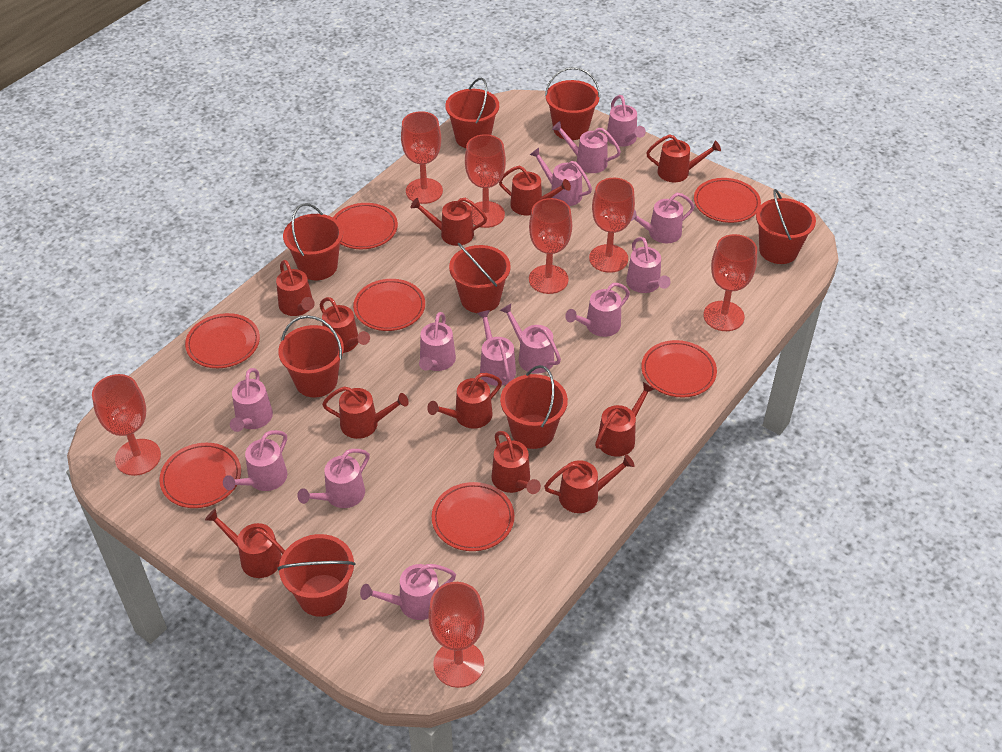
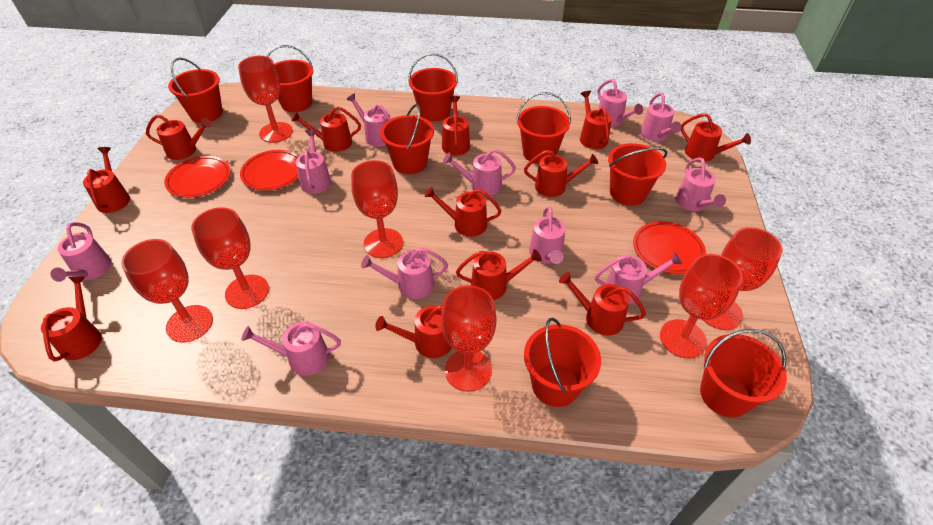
pink watering can: [223,430,287,491] [230,368,273,432] [297,449,370,508] [360,564,456,620] [419,312,456,371] [477,310,516,386] [500,304,561,374] [530,148,592,206] [552,121,621,173] [565,283,630,337] [606,95,646,147] [626,237,671,293] [631,193,695,243] = 13 -> [50,222,111,282] [241,322,341,376] [296,130,331,194] [346,93,390,147] [361,247,448,299] [443,149,516,196] [529,206,565,264] [595,252,682,304] [597,79,643,127] [640,93,681,142] [675,157,726,211] = 11
red plate: [159,443,241,508] [185,313,260,368] [333,203,398,249] [353,279,425,331] [432,482,514,551] [641,340,717,398] [694,178,761,223] = 7 -> [164,156,231,198] [240,150,299,191] [633,221,706,274] = 3
red watering can: [205,509,285,578] [276,260,315,316] [320,297,370,353] [322,386,409,439] [411,198,487,246] [427,373,502,429] [492,431,541,494] [499,166,571,215] [544,454,634,513] [595,382,655,457] [646,134,721,182] = 11 -> [41,277,102,362] [83,147,130,213] [146,114,212,160] [291,106,361,152] [375,305,452,358] [425,187,502,237] [442,96,470,156] [456,249,542,300] [524,150,598,197] [559,272,646,336] [580,91,612,149] [681,113,751,161] = 12

